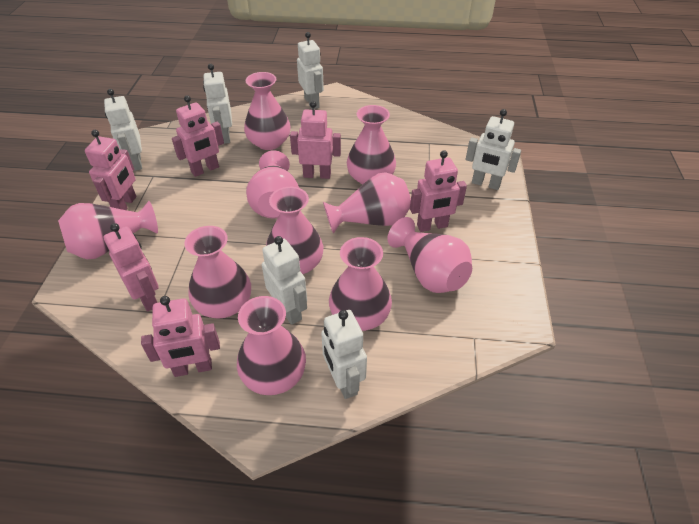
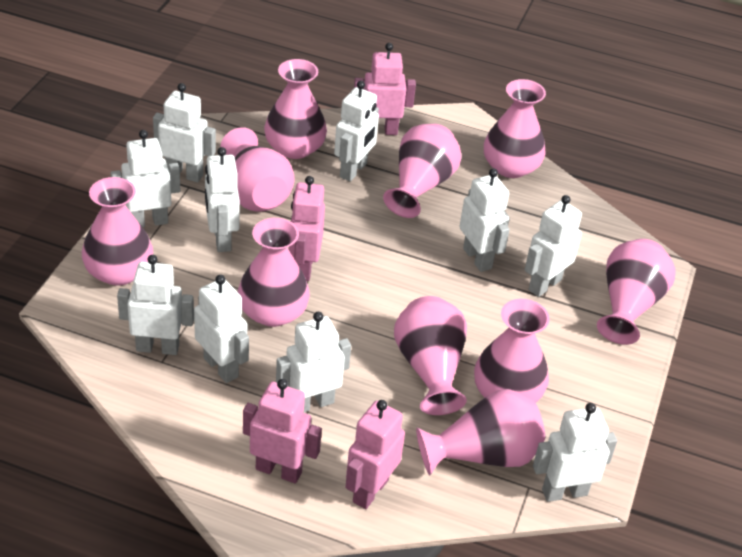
pink robot: [85,130,136,210] [103,223,159,312] [141,296,220,377] [172,95,224,177] [290,101,341,179] [410,150,467,232] = 6 -> [243,379,322,484] [289,176,325,281] [345,400,405,509] [354,43,416,135] = 4
white robot: [104,89,142,171] [203,64,232,144] [262,236,307,325] [297,32,324,109] [321,310,367,399] [466,109,521,190] = 6 -> [111,130,180,227] [117,255,194,355] [153,83,216,183] [194,275,249,383] [205,147,240,252] [276,312,351,413] [334,81,379,182] [460,168,510,272] [525,195,582,297] [533,403,617,502] = 10

